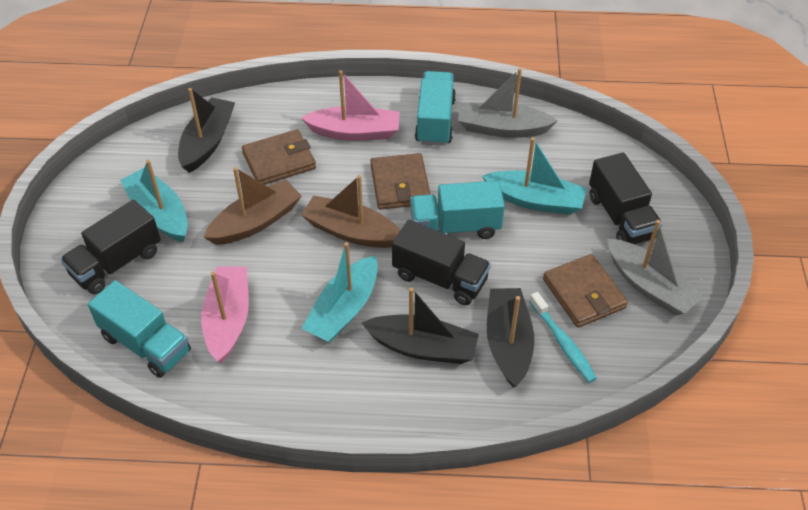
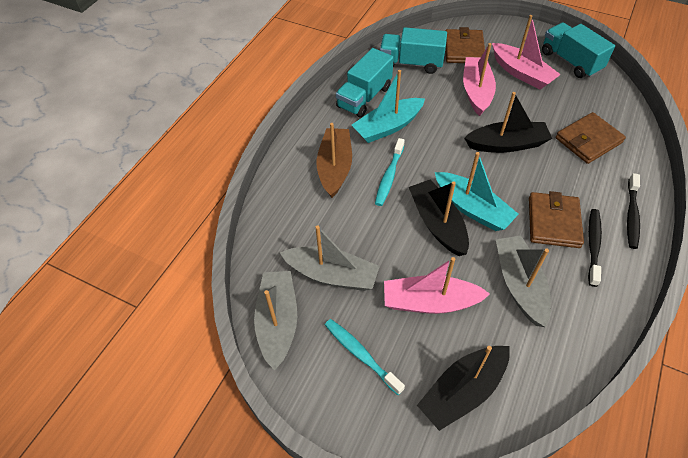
black toothbrush: none = 0 -> [588,209,602,287] [627,173,640,249] = 2
black truck: [60,200,161,294] [392,220,491,305] [589,152,662,244] = 3 -> none = 0
brown boat: [203,167,302,245] [301,175,400,248] = 2 -> [317,123,352,198] = 1
grey boat: [458,68,557,138] [607,220,704,315] = 2 -> [254,271,297,371] [280,225,380,291] [496,236,551,327] = 3
pink boat: [201,266,249,363] [301,70,400,141] = 2 -> [384,257,490,314] [463,43,496,116] [492,15,561,89] = 3
turquoise boat: [120,160,188,242] [301,242,378,342] [482,137,587,215] = 3 -> [352,70,425,143] [435,152,519,231] = 2
turquoise toothbrush: [529,292,597,383] = 1 -> [325,319,405,395] [375,138,405,206] = 2

